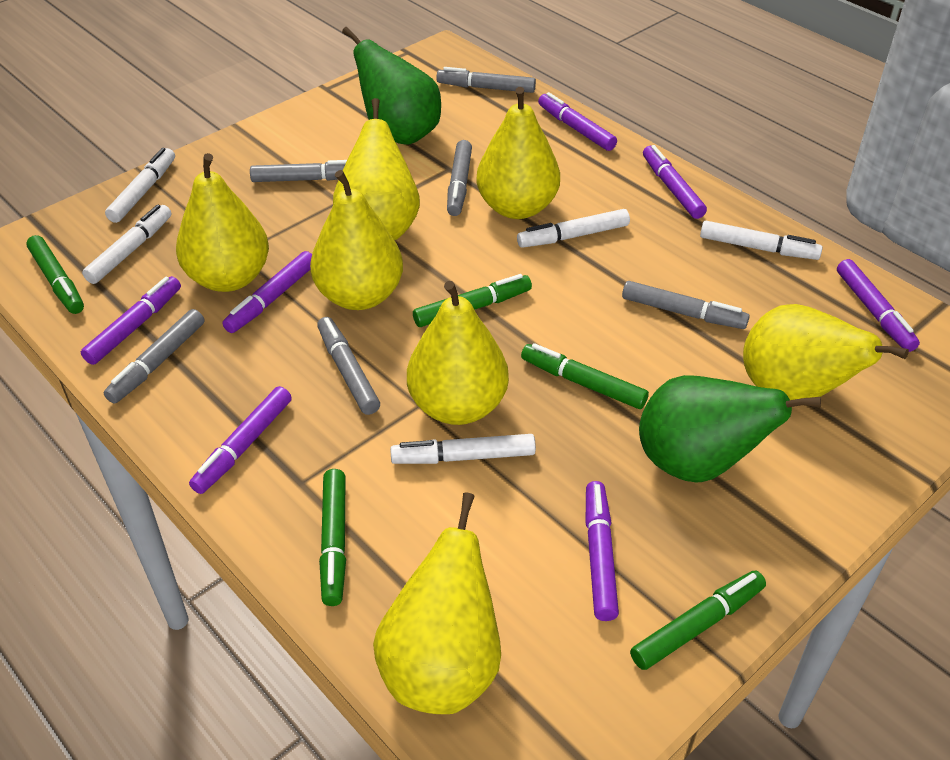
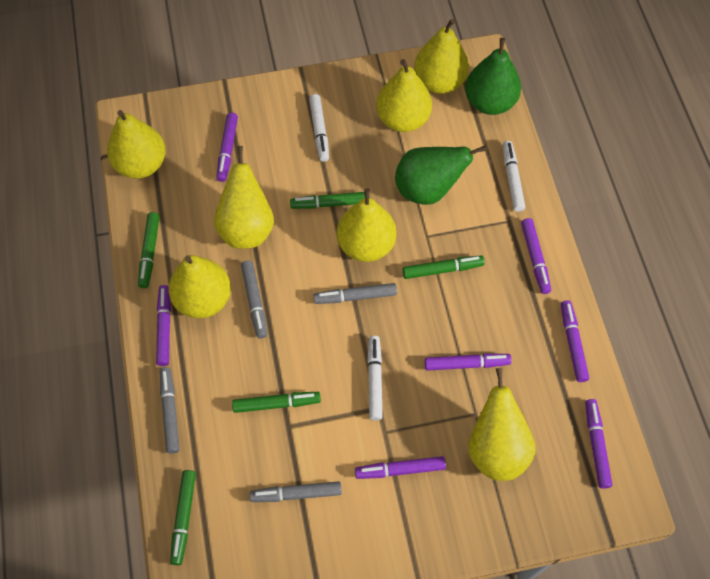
grey marker: [104,309,204,404] [250,160,347,182] [317,317,380,415] [436,67,536,93] [447,140,472,216] [622,281,750,329] = 6 -> [160,367,180,454] [241,261,267,339] [249,481,342,502] [313,283,397,304] = 4
white marker: [82,205,171,284] [105,148,175,223] [390,434,536,464] [517,209,630,248] [700,221,823,260] = 5 -> [309,94,329,162] [367,336,383,421] [503,141,525,212] = 3

